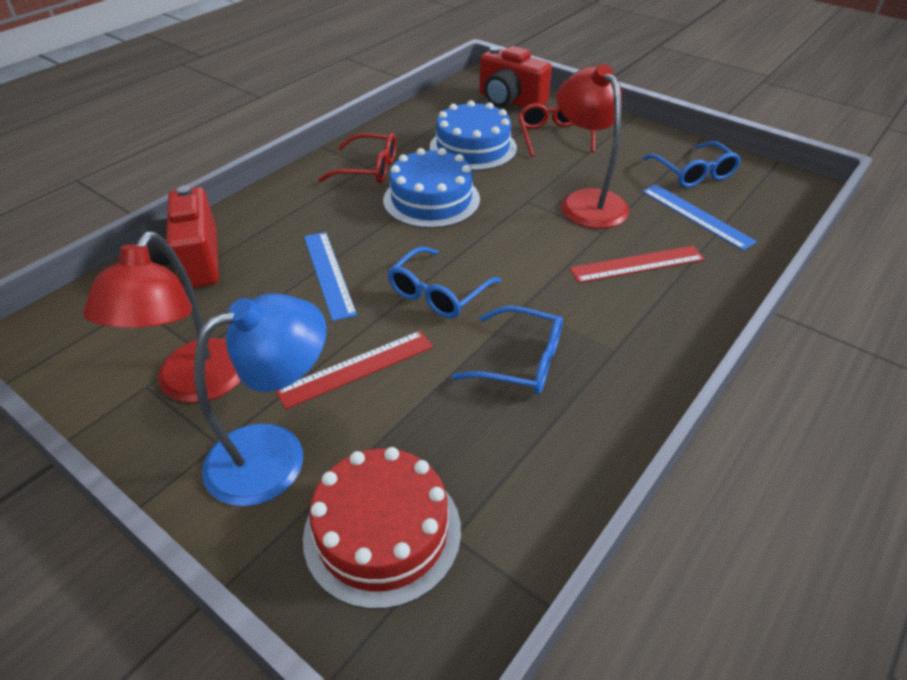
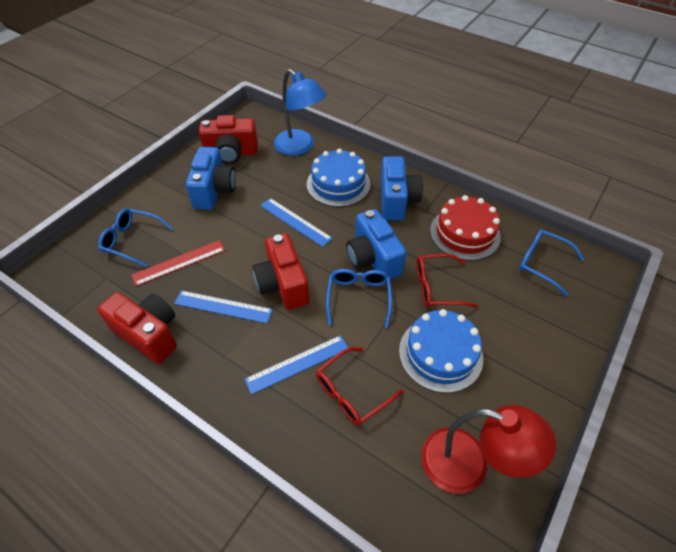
blue camera: none = 0 -> [186,147,236,210] [346,209,406,280] [380,156,423,220] = 3
blue ruler: [304,232,357,321] [642,184,757,250] = 2 -> [174,290,273,324] [244,335,348,395] [260,198,333,247] = 3
red camera: [140,185,219,288] [479,46,552,108] = 2 -> [97,292,177,364] [199,115,258,164] [252,233,309,310] = 3
red lamp: [83,232,241,403] [557,64,629,228] = 2 -> [421,405,556,494] = 1
red ruler: [276,331,433,409] [569,246,705,283] = 2 -> [131,240,225,286] = 1

